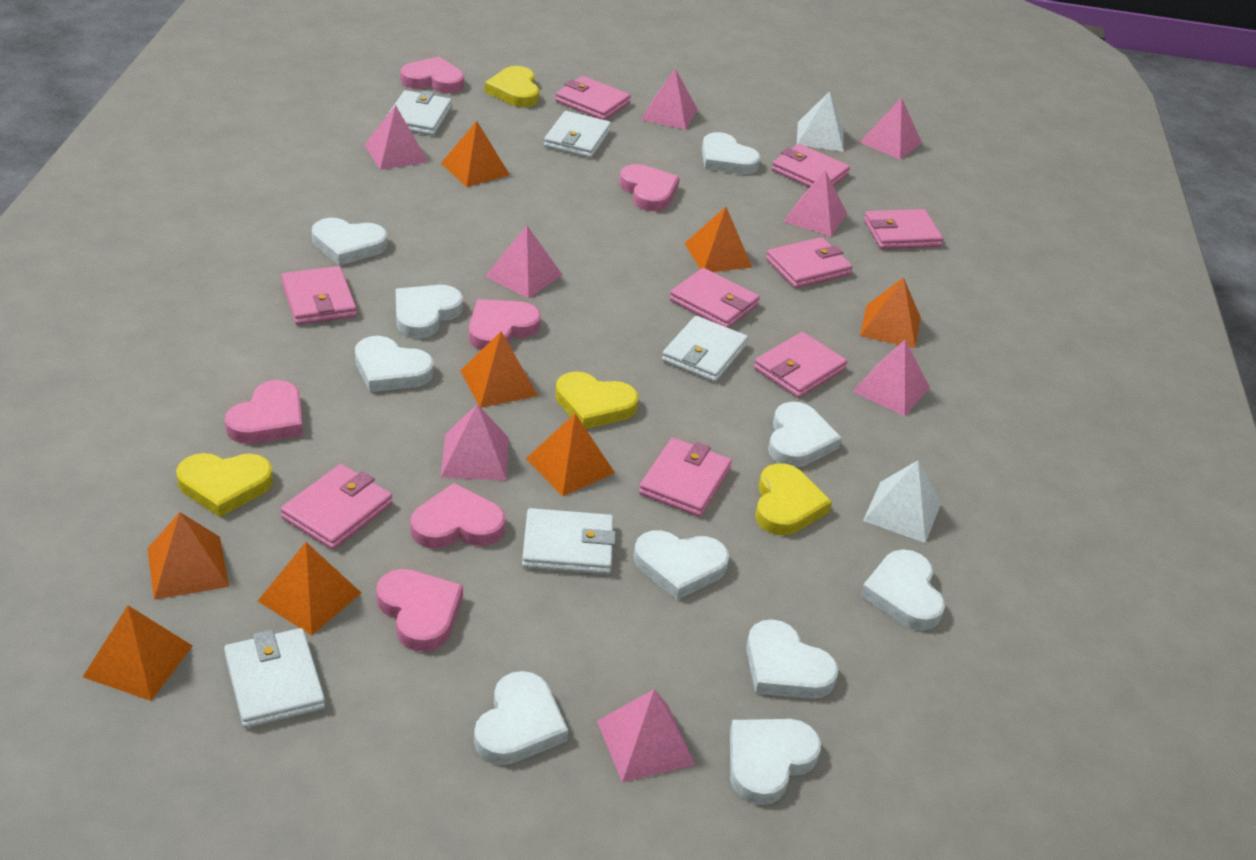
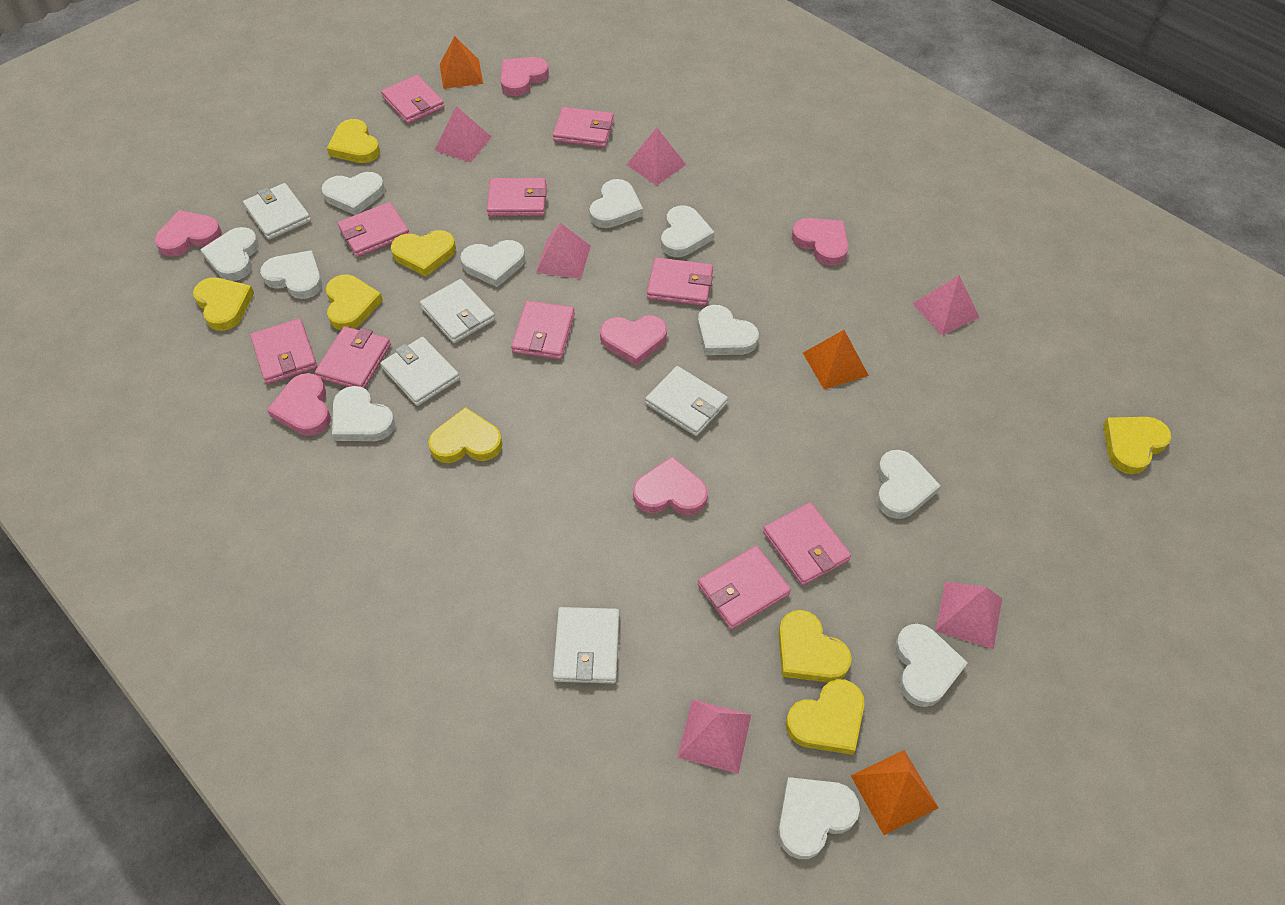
orange pyramid: [83,605,193,701] [147,512,229,600] [258,542,361,636] [441,121,510,187] [460,331,538,408] [526,413,615,496] [684,207,752,272] [860,277,920,348] = 8 -> [440,36,483,89] [803,330,869,389] [851,750,939,835] = 3
pink pyramid: [364,105,428,170] [441,404,509,481] [485,225,562,299] [597,689,695,782] [641,69,697,130] [784,170,847,237] [852,340,930,416] [860,97,922,159] = 8 -> [434,106,491,163] [536,223,591,279] [626,127,686,186] [677,699,751,774] [913,275,980,335] [935,581,1002,649] = 6
pink wallet: [281,266,357,325] [281,464,392,549] [555,76,631,120] [639,438,732,517] [670,268,760,328] [754,332,847,398] [766,237,852,288] [772,144,850,187] [864,209,943,249] = 9 -> [250,319,317,384] [315,326,391,389] [337,202,410,257] [381,75,444,124] [487,178,547,216] [511,301,575,360] [553,107,614,148] [647,257,713,306] [698,546,791,629] [763,502,851,586] = 10
white heart: [312,218,387,265] [355,336,434,392] [396,285,463,338] [474,671,568,765] [634,530,729,600] [702,132,761,174] [730,719,821,805] [746,619,838,699] [768,402,842,468] [860,549,945,630] = 10 -> [200,227,259,281] [260,250,322,299] [322,172,385,215] [332,386,395,441] [460,240,525,287] [589,179,643,228] [661,205,714,257] [698,305,759,355] [778,777,860,859] [877,450,941,519] [895,624,968,707] = 11
white pyramid: [797,91,844,152] [863,460,941,543] = 2 -> none = 0
yellow heart: [176,453,273,517] [485,66,539,107] [555,371,639,429] [755,463,832,535] = 4 -> [193,277,254,331] [326,275,383,330] [327,119,380,163] [391,230,456,277] [428,407,503,463] [778,610,852,683] [786,679,864,755] [1103,417,1171,474] = 8

